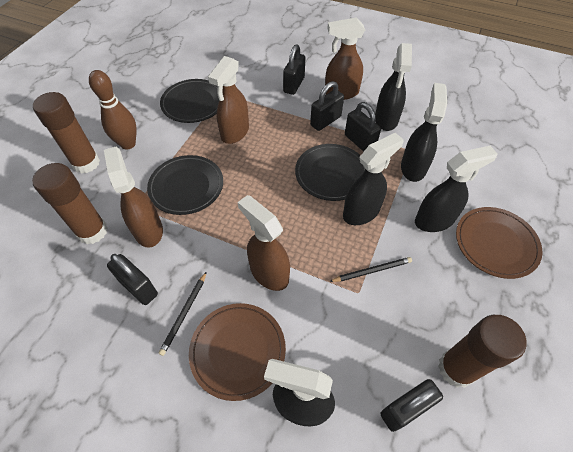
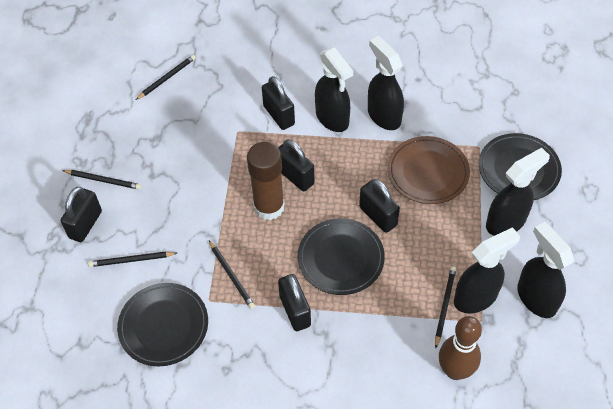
black pencil: [158,271,207,356] [329,257,412,282] = 2 -> [62,170,141,190] [88,251,177,267] [136,55,196,100] [209,241,255,309] [435,267,456,349] = 5
brown glue stick: [32,163,108,244] [33,92,100,174] [438,315,527,388] = 3 -> [247,142,285,220] = 1
brown plate: [189,303,286,401] [456,207,542,279] = 2 -> [388,136,470,204] = 1
brown spray bottle: [104,147,163,248] [208,56,249,144] [237,195,290,291] [325,17,365,100] = 4 -> none = 0

